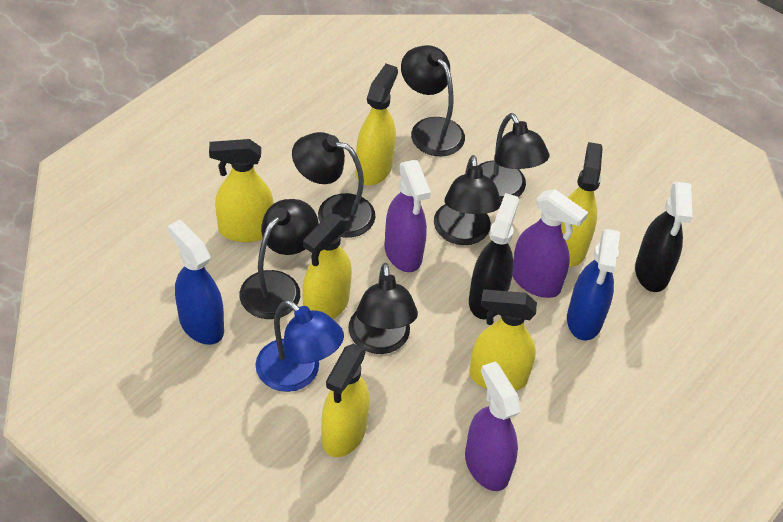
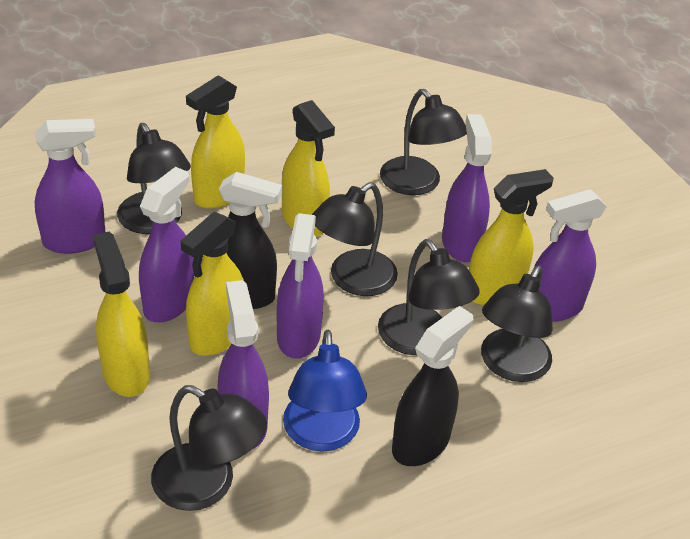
blue spray bottle: [168,220,224,345] [567,229,620,340] = 2 -> none = 0
purple spray bottle: [384,160,431,272] [465,362,521,491] [512,189,588,298] = 3 -> [35,119,105,254] [139,167,195,322] [217,280,269,449] [277,213,324,359] [442,114,492,262] [534,189,607,322] = 6
yellow spray bottle: [209,139,274,242] [303,214,352,319] [321,344,370,457] [356,64,398,185] [469,289,537,391] [561,142,603,267] = 6 -> [93,231,150,397] [181,212,244,356] [186,75,245,209] [282,100,335,236] [469,169,554,305] = 5

